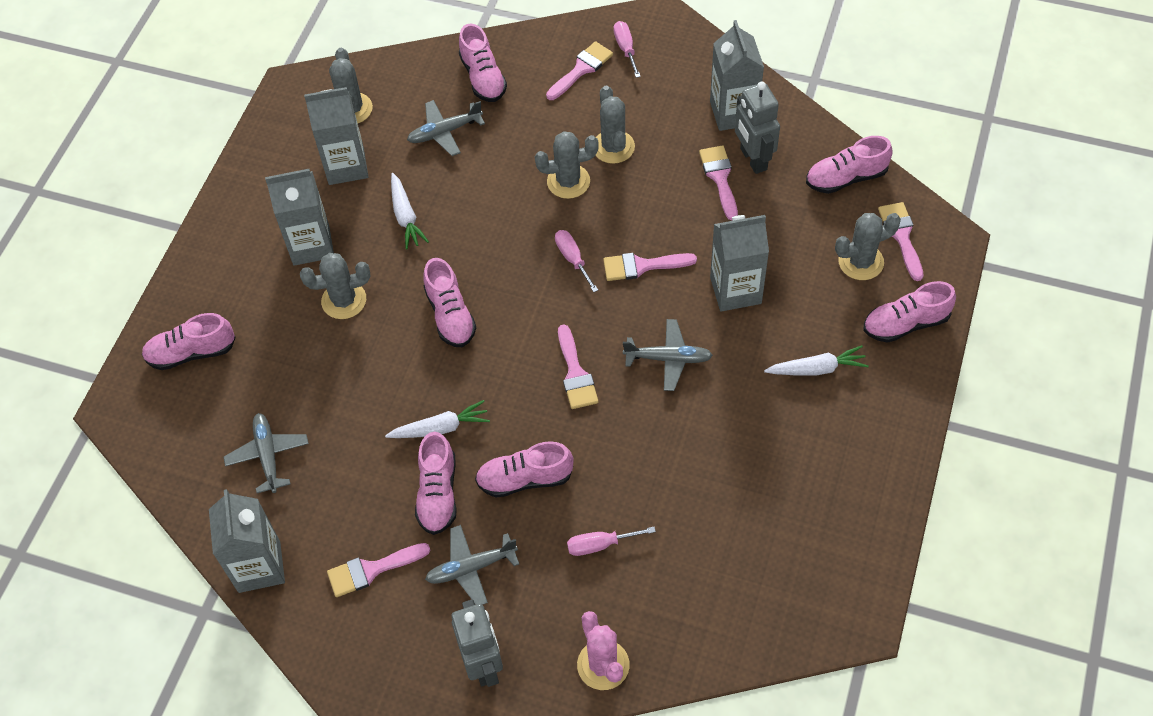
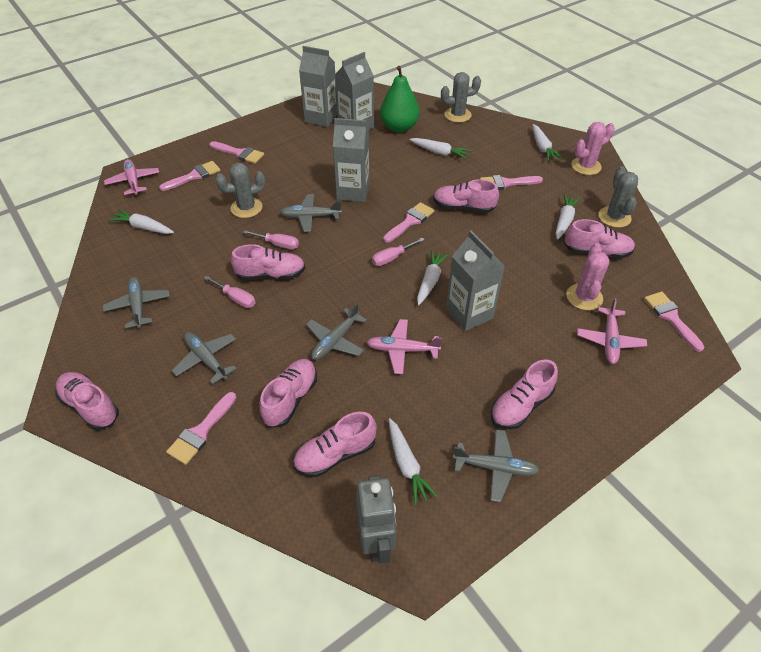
green pear: none = 0 -> [380,66,420,133] = 1
grey cactus: [300,253,370,319] [329,48,373,123] [535,131,599,199] [595,86,635,164] [835,213,901,280] = 5 -> [215,163,266,218] [441,72,481,123] [599,166,638,228] = 3
grey carton: [209,489,285,593] [265,169,334,266] [304,87,368,185] [710,20,764,131] [710,215,769,312] = 5 -> [299,46,338,127] [333,118,369,202] [335,52,374,130] [446,230,505,331] = 4
grey plane: [223,413,309,493] [407,100,485,156] [425,525,519,605] [623,319,713,391] = 4 -> [103,277,170,328] [172,332,237,385] [280,194,342,232] [306,303,367,360] [453,429,540,502] = 5
grey robot: [452,599,503,687] [735,81,780,174] = 2 -> [356,476,397,564] = 1
pink cactus: [577,611,630,690] = 1 -> [566,243,610,310] [571,122,615,175] = 2
pink plane: none = 0 -> [104,159,159,195] [367,319,442,374] [577,298,647,364] = 3
white carrot: [385,400,490,438] [391,173,429,249] [764,345,869,376] = 3 -> [108,209,174,234] [389,418,438,506] [409,138,471,159] [417,250,449,305] [533,124,563,161] [556,194,581,240] = 6

